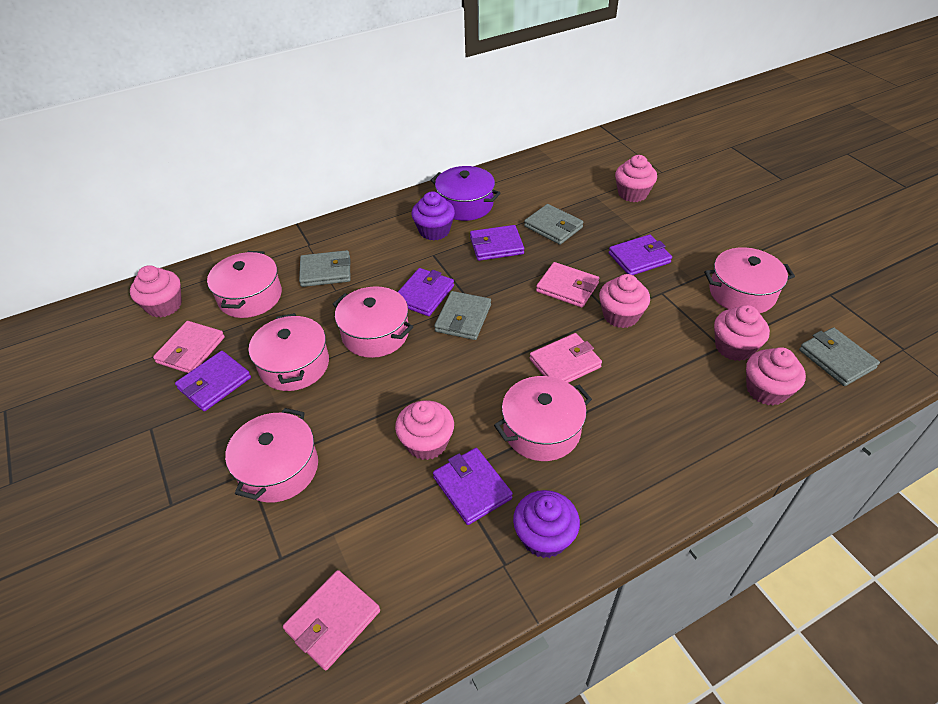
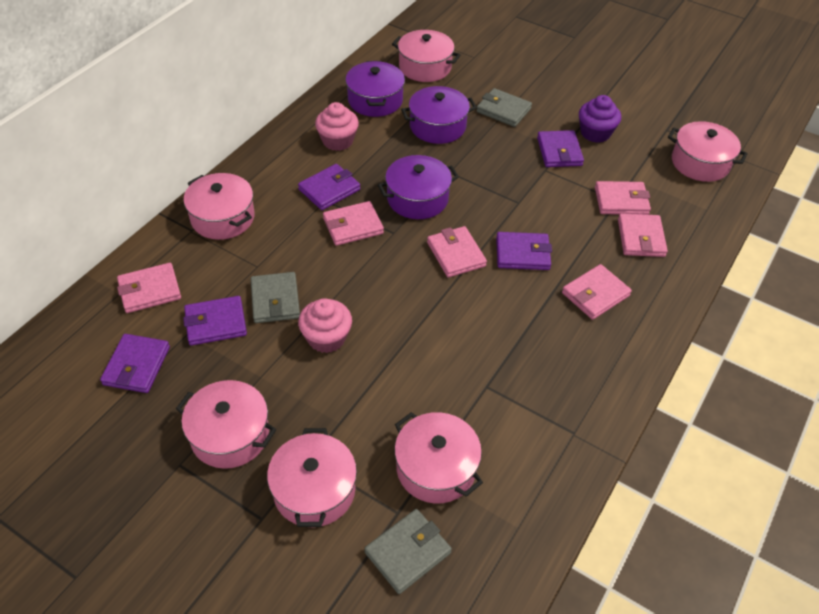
grey wallet: [299,250,351,287] [434,291,491,340] [524,204,583,245] [799,327,880,386] = 4 -> [251,272,300,323] [364,509,452,594] [476,88,532,127] = 3
pink cupcake: [130,265,182,318] [395,400,454,460] [599,274,650,328] [615,155,657,202] [714,305,770,361] [746,347,806,405] = 6 -> [298,298,352,353] [315,102,359,151] = 2
pink wallet: [153,321,225,373] [283,570,380,670] [530,333,602,383] [536,262,599,308] = 4 -> [117,263,181,313] [323,201,384,246] [427,226,487,277] [562,264,632,320] [595,181,651,215] [618,213,668,257] = 6
purple cupcake: [411,191,455,241] [513,490,580,558] = 2 -> [579,95,621,143] = 1
purple pot: [430,166,501,221] = 1 -> [345,61,405,117] [378,155,459,219] [401,86,477,144] = 3

